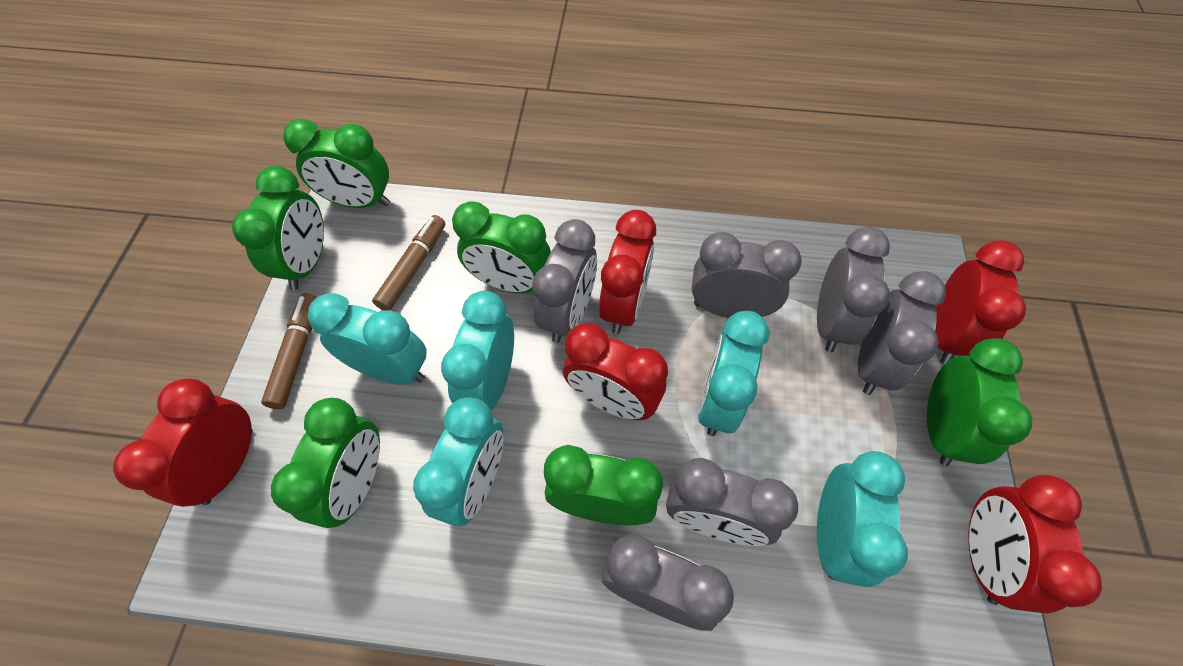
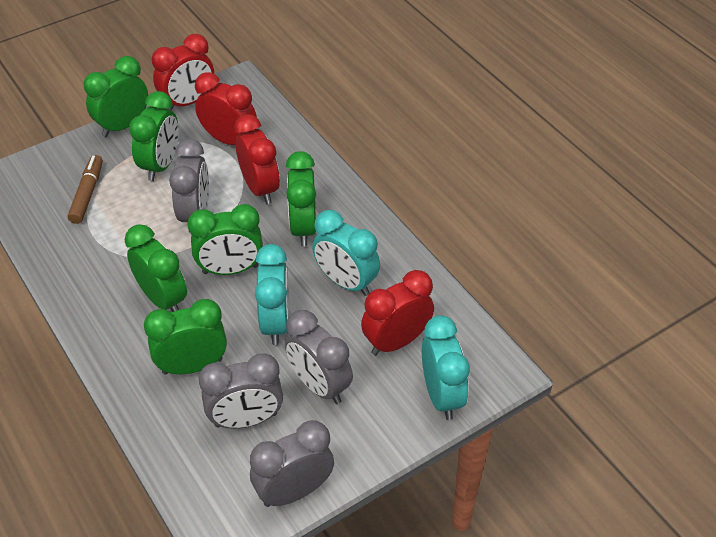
brown marker: [261,293,317,409] [372,215,445,311] = 2 -> [68,155,103,224] = 1
grey clock: [532,219,597,343] [602,535,734,631] [666,458,798,546] [692,232,802,318] [817,227,890,352] [858,271,946,395] = 6 -> [169,139,209,222] [199,353,283,429] [250,420,334,507] [285,310,353,404] = 4
red clock: [113,378,253,507] [563,323,668,420] [599,210,656,334] [935,240,1026,364] [968,475,1102,613] = 5 -> [152,34,214,110] [195,72,257,145] [234,114,280,204] [361,270,434,355] = 4
turquoise clock: [307,293,427,385] [413,397,504,527] [441,291,514,410] [698,311,769,436] [817,451,908,587] = 5 -> [255,244,290,345] [312,210,380,296] [422,315,470,420] = 3

